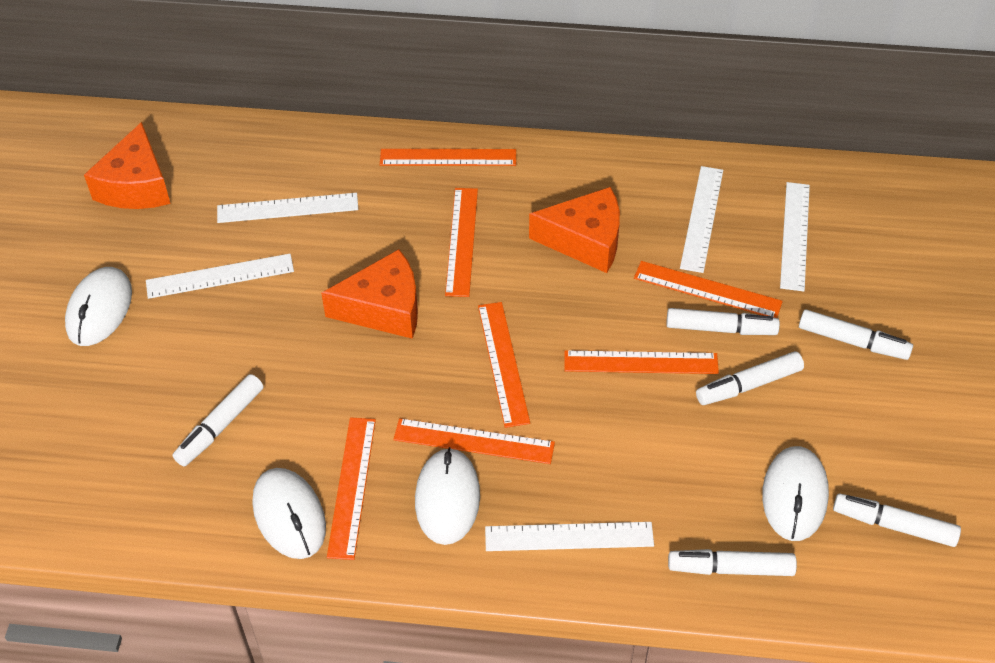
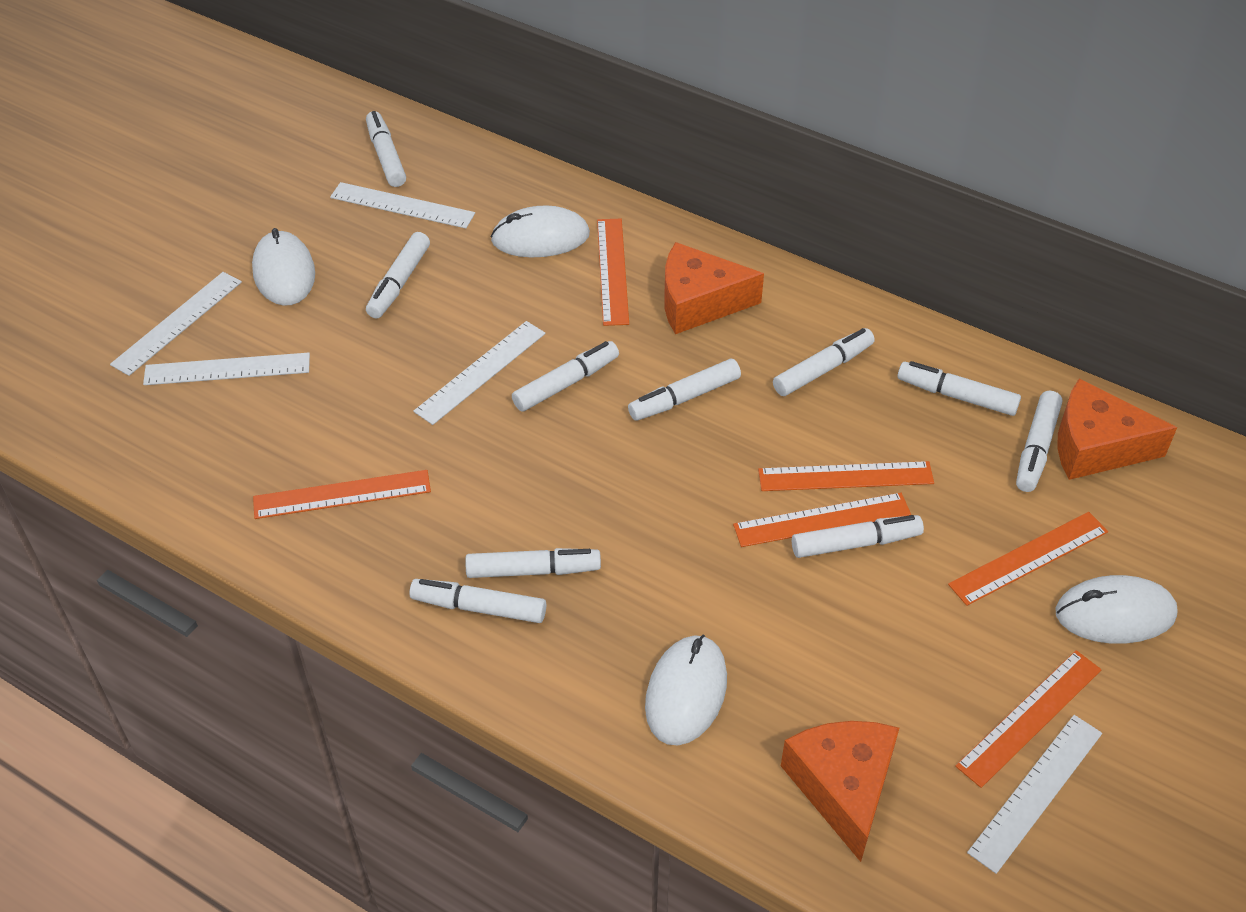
orange ruler: [327,417,376,560] [380,149,516,166] [393,418,555,464] [445,188,478,297] [478,302,530,428] [564,350,719,374] [634,261,783,318] = 7 -> [253,470,431,519] [597,219,629,326] [733,493,911,547] [758,461,934,491] [948,512,1108,606] [955,650,1102,788] = 6
white marker: [173,374,263,467] [666,308,780,335] [668,549,797,576] [696,351,804,405] [799,309,913,360] [833,494,961,547] = 6 -> [366,111,406,187] [366,232,430,319] [409,579,546,623] [465,548,601,578] [512,341,619,412] [628,359,741,421] [773,328,875,396] [792,515,924,558] [898,361,1021,416] [1016,391,1062,492] = 10

